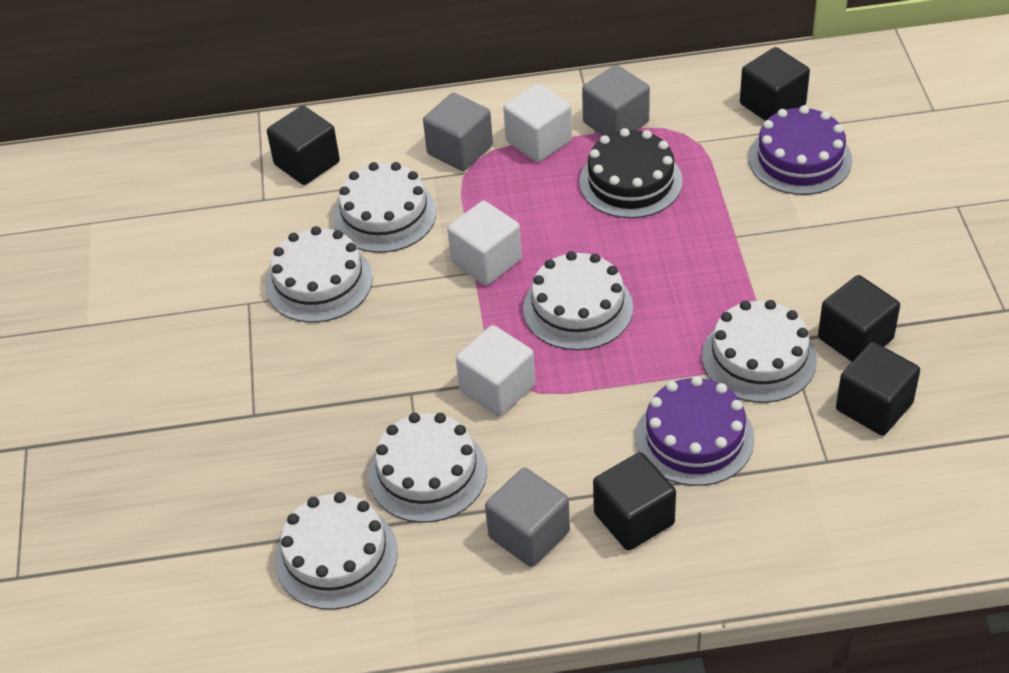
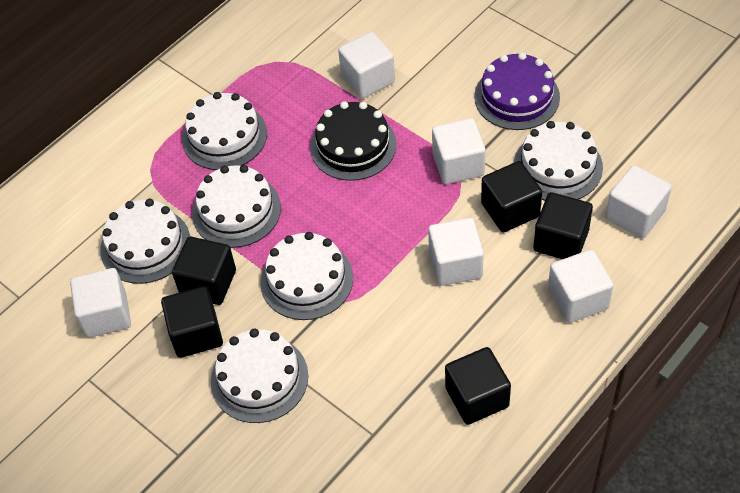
grey cube: [423,93,493,171] [485,468,570,567] [582,65,650,136] = 3 -> none = 0
purple cake: [636,376,755,486] [749,105,852,195] = 2 -> [474,52,560,130] = 1
white cube: [447,201,522,286] [456,325,535,417] [503,83,572,162] = 3 -> [70,268,131,338] [338,32,395,98] [428,218,484,286] [432,118,485,184] [548,250,614,323] [606,165,672,238] = 6

